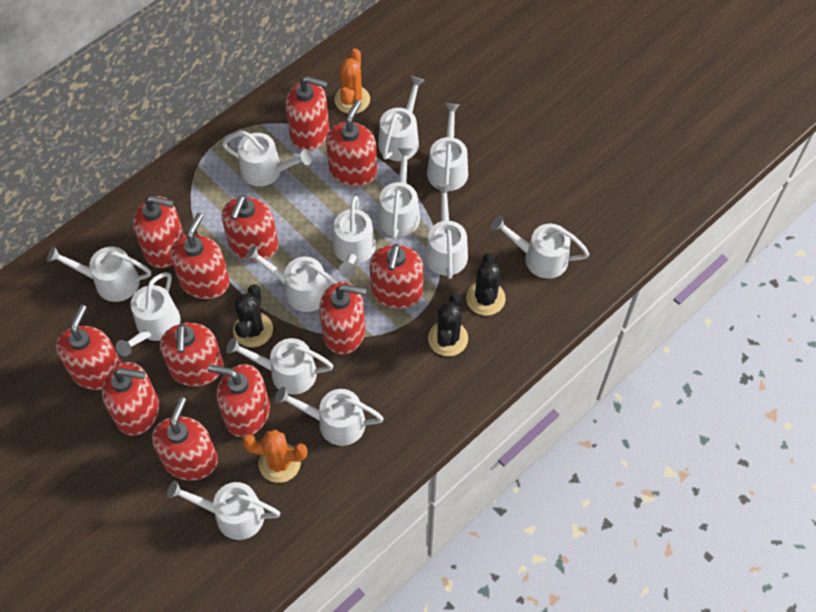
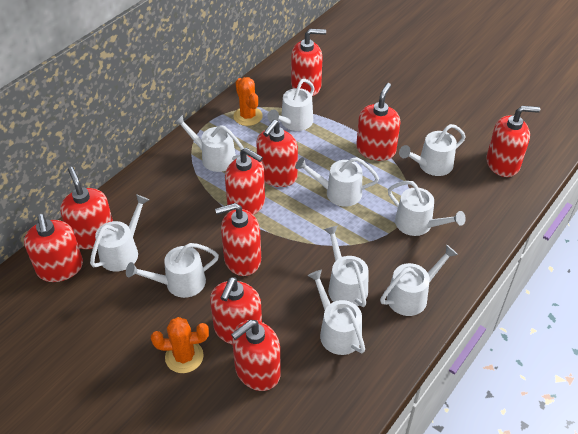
black cactus: [233,284,273,347] [428,294,468,356] [466,253,506,316] = 3 -> none = 0
red soap dispenser: [56,305,122,390] [102,362,159,436] [133,196,184,268] [152,397,218,481] [160,323,224,386] [170,213,230,299] [208,364,270,437] [222,195,278,262] [286,76,329,151] [319,282,367,354] [326,100,377,187] [369,244,424,309] = 12 -> [24,214,83,282] [60,167,113,249] [210,277,262,344] [215,203,261,276] [225,148,265,215] [231,320,281,391] [256,120,298,187] [291,29,326,96] [356,83,401,161] [486,106,540,177] = 10
white watering can: [47,246,151,302] [116,272,181,356] [167,481,280,540] [222,131,312,187] [226,337,333,395] [245,246,337,312] [275,387,384,446] [333,196,376,278] [378,76,425,161] [378,147,420,239] [425,184,468,279] [427,104,468,191] [491,216,589,279] = 13 -> [90,195,149,272] [126,243,219,298] [173,114,244,172] [267,79,314,131] [295,157,379,207] [307,270,365,355] [324,225,369,307] [380,245,458,316] [388,181,466,236] [399,124,466,176] = 10

